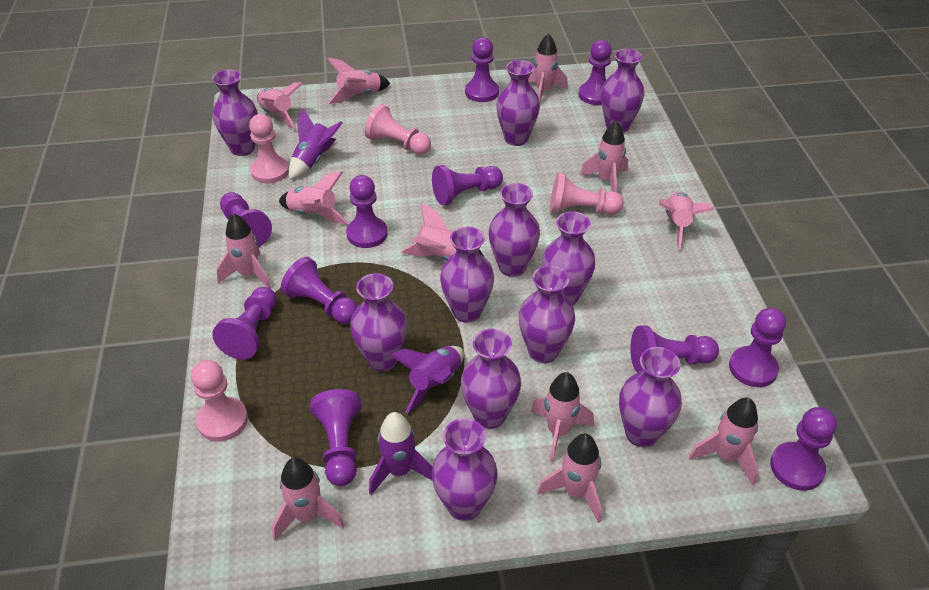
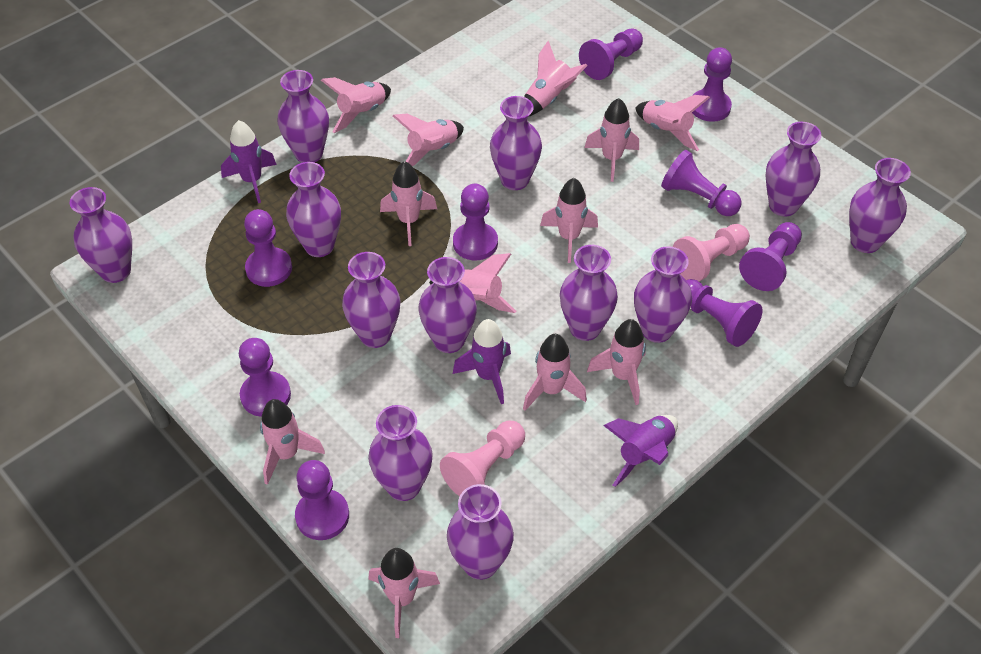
pink pawn: [191,360,248,442] [249,114,289,184] [365,104,431,155] [550,173,624,215] = 4 -> [440,420,525,496] [673,224,750,281] = 2
purple pawn: [212,287,277,359] [220,192,272,247] [281,257,358,324] [310,389,361,486] [346,175,387,248] [432,165,503,205] [465,37,499,102] [578,40,612,105] [630,326,719,373] [729,308,786,387] [770,407,837,491] = 11 -> [239,338,291,417] [244,209,292,287] [295,460,349,540] [453,184,498,260] [579,29,643,80] [661,150,742,216] [686,279,763,347] [692,47,732,122] [739,222,802,291] = 9
purple vase: [212,69,258,156] [350,273,407,371] [431,418,498,521] [440,227,494,323] [461,329,521,429] [489,183,540,277] [496,60,540,146] [519,265,575,363] [542,211,596,305] [601,49,644,133] [619,347,682,448] = 11 -> [70,187,132,283] [277,70,329,163] [286,162,341,257] [342,252,400,348] [368,405,433,501] [418,257,477,353] [447,484,514,580] [490,96,542,190] [560,245,618,341] [634,246,692,343] [766,122,822,216] [849,158,911,253] = 12

